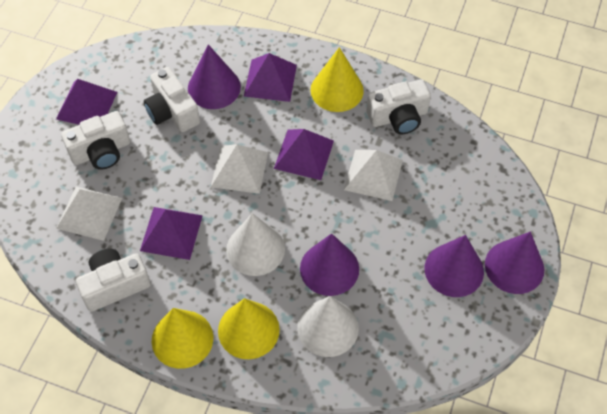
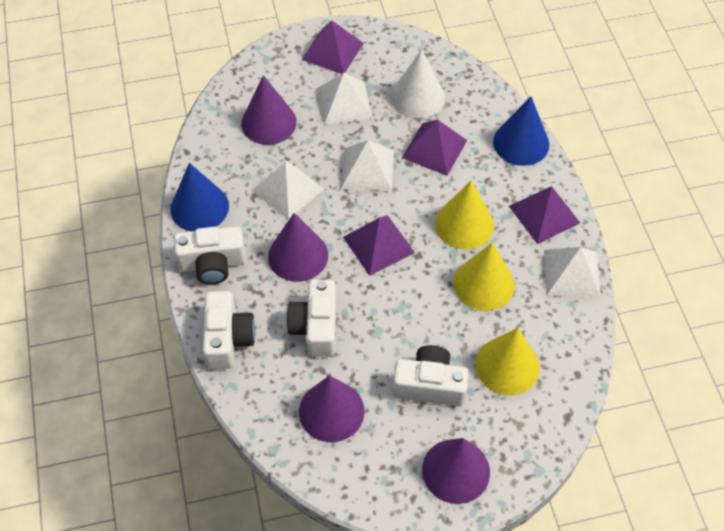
blue cone: none = 0 -> [170,163,229,231] [493,97,549,166] = 2
white cone: [226,213,285,276] [297,296,359,357] = 2 -> [391,49,445,119] = 1
white pyramid: [56,187,122,241] [211,144,268,194] [344,150,403,201] = 3 -> [253,161,324,220] [318,73,372,125] [341,140,394,191] [544,247,601,298] = 4

